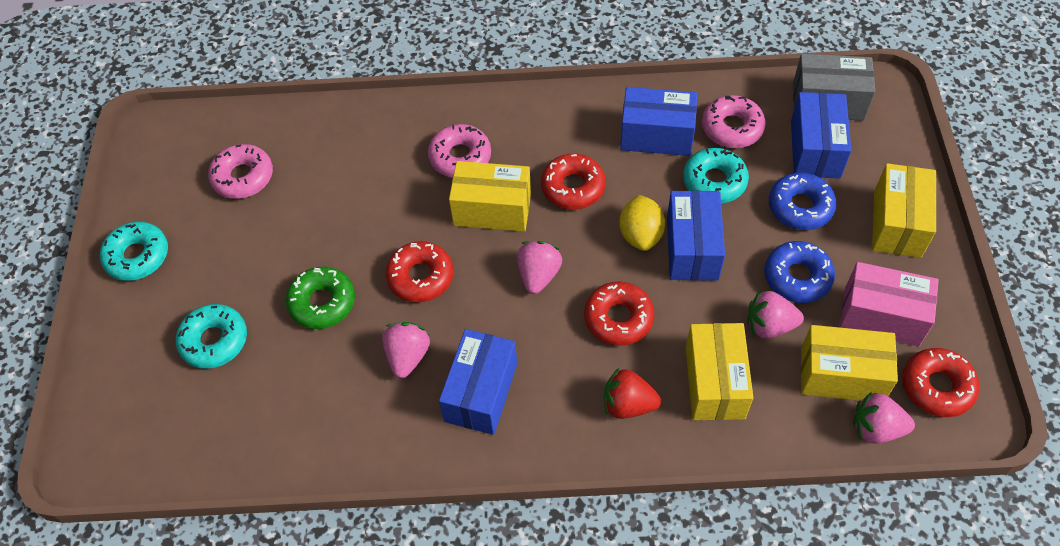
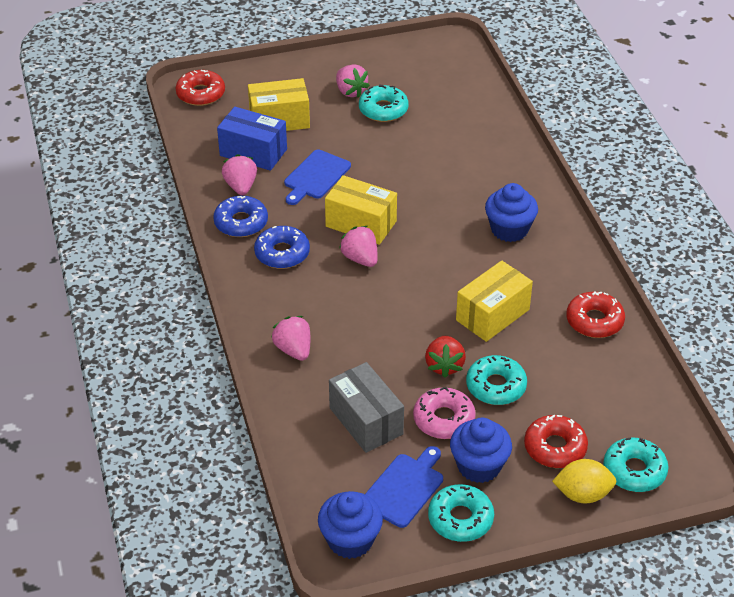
blue box: [439,329,517,435] [620,87,697,156] [667,191,725,281] [791,92,851,179] = 4 -> [217,107,287,171] = 1
blue cupcake: none = 0 -> [318,491,383,559] [450,418,512,483] [485,183,538,242] = 3
blue cutting board: none = 0 -> [284,149,351,205] [365,446,443,528] = 2
green donut: [285,267,355,329] = 1 -> none = 0
pink box: [840,262,939,346] = 1 -> none = 0
pink donut: [208,144,273,199] [428,124,491,178] [702,95,766,148] = 3 -> [413,387,476,439] = 1
red donut: [385,241,454,303] [541,154,606,210] [584,282,655,346] [902,348,980,417] = 4 -> [175,70,225,106] [524,415,588,468] [566,291,625,338] = 3
turquoise donut: [100,222,168,281] [176,304,247,369] [683,148,749,204] = 3 -> [359,85,409,122] [428,484,494,542] [466,355,527,405] [603,438,668,492] = 4
yellow box: [449,161,531,232] [686,323,753,420] [801,325,898,401] [872,163,936,258] = 4 -> [248,78,310,131] [325,175,397,245] [456,261,533,342] = 3

